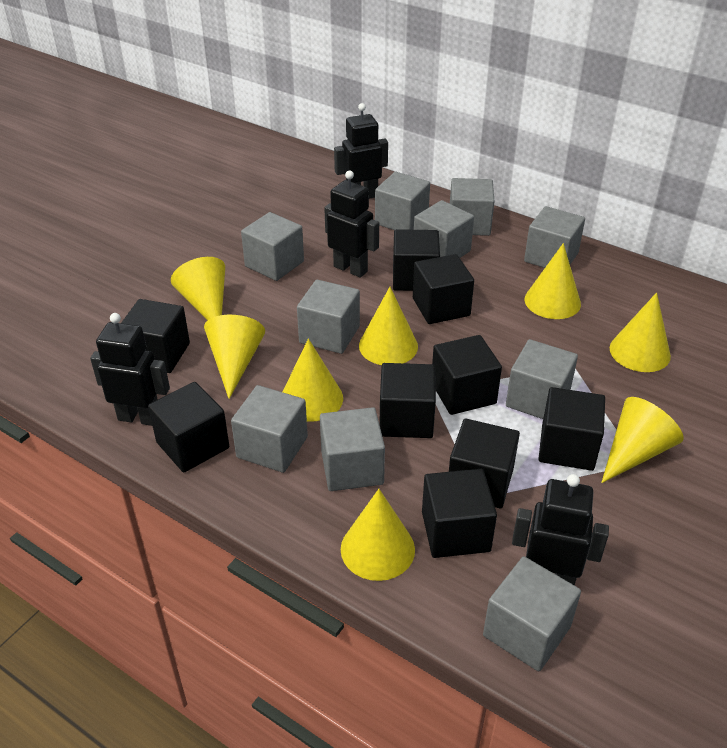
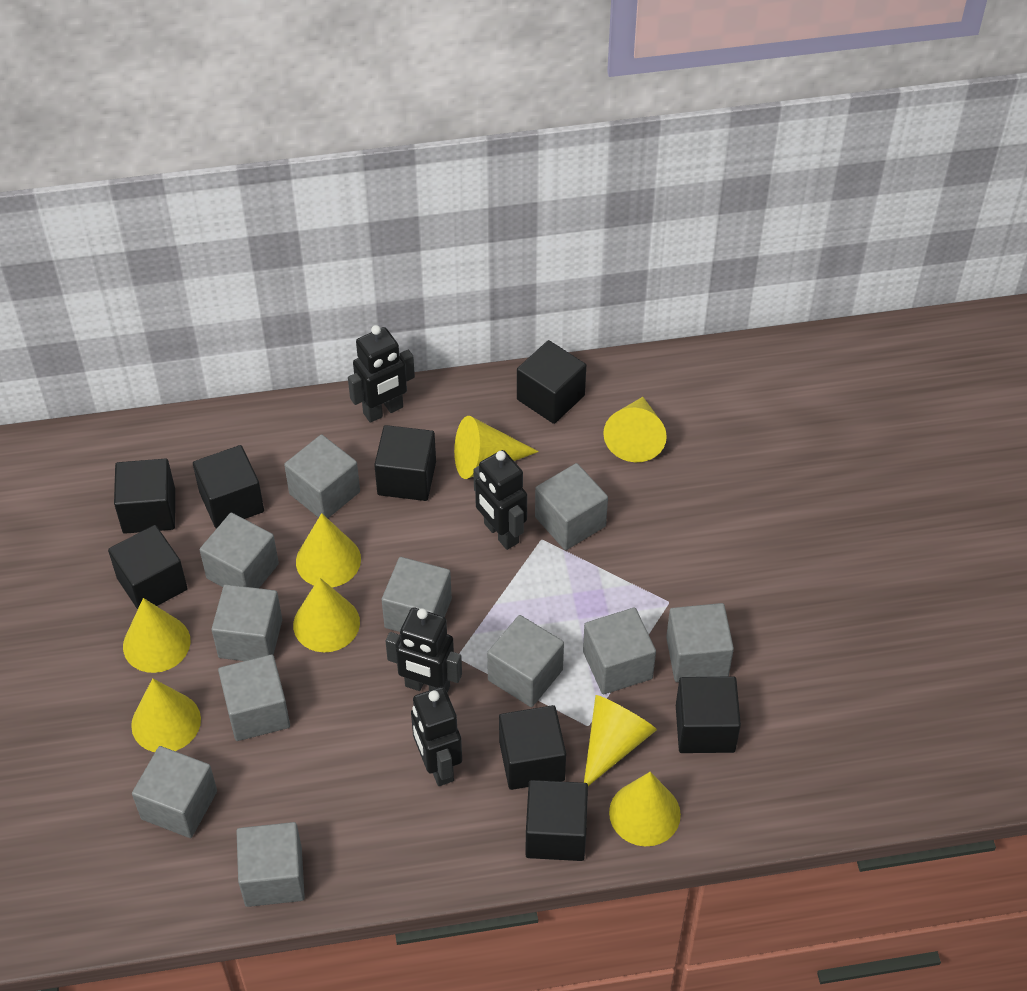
black cube: [121,299,190,373] [148,382,229,473] [379,363,436,438] [393,229,440,291] [413,254,474,324] [422,469,497,558] [432,335,502,415] [449,419,520,508] [538,387,605,471] = 9 -> [108,525,188,610] [114,459,175,534] [193,445,264,529] [374,425,436,501] [499,705,566,790] [517,340,586,424] [525,780,588,861] [676,676,741,753] = 8
grey cube: [231,385,308,473] [241,212,304,281] [297,279,360,354] [320,407,385,491] [375,172,430,230] [414,200,474,258] [450,178,494,236] [483,556,581,671] [506,339,578,419] [524,206,585,268] = 10 -> [132,746,217,838] [200,513,279,588] [212,584,282,661] [218,655,290,741] [236,822,305,907] [284,434,360,518] [382,557,452,632] [487,615,564,707] [535,463,608,550] [583,607,656,694] [666,603,734,682] = 11

